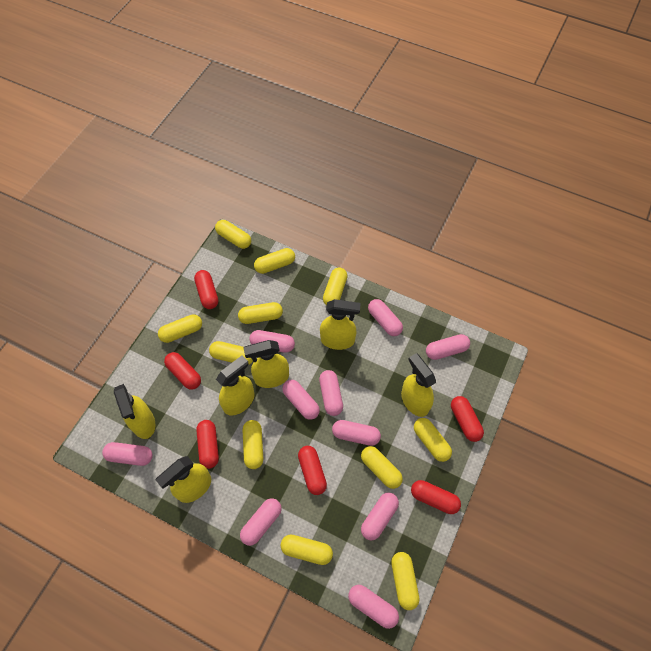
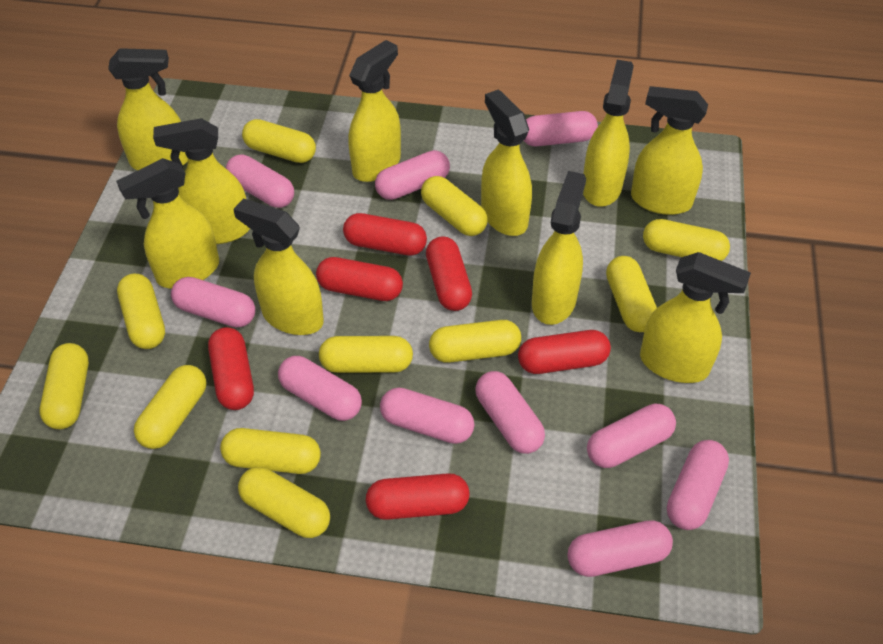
yellow spray bottle: [114,384,155,439] [156,456,211,503] [216,355,255,415] [243,340,289,388] [320,299,361,350] [401,353,436,417] = 6 -> [108,48,188,170] [116,158,219,289] [153,118,250,244] [233,199,324,335] [348,40,401,182] [481,89,532,236] [532,171,586,325] [583,60,634,207] [631,86,708,215] [640,252,751,383] = 10

